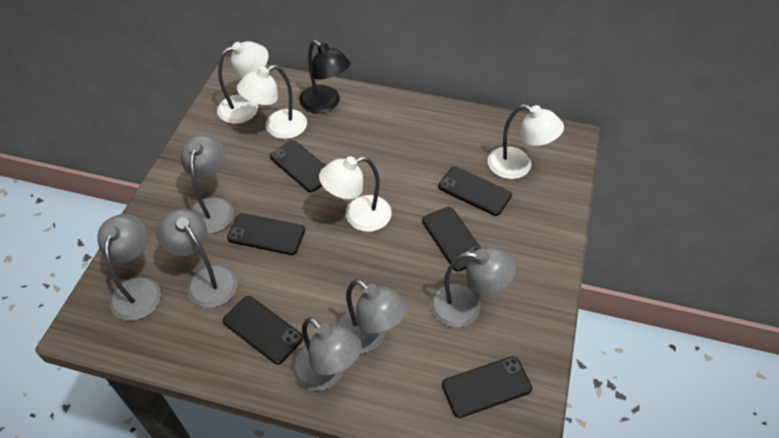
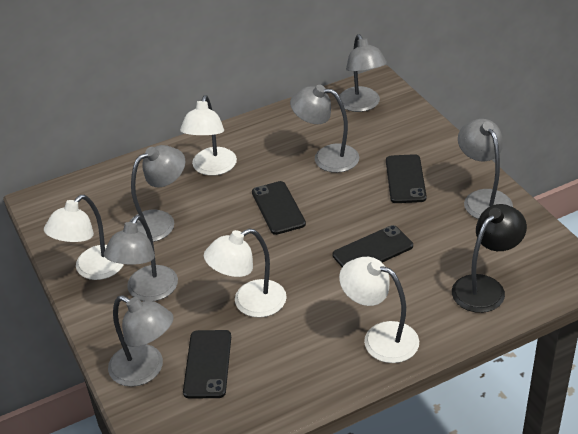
black phone: [223,296,303,365] [227,213,305,255] [270,140,326,192] [422,207,481,272] [438,166,512,216] [442,356,532,418] = 6 -> [183,330,231,399] [252,181,306,235] [333,225,413,267] [386,154,427,203] = 4

